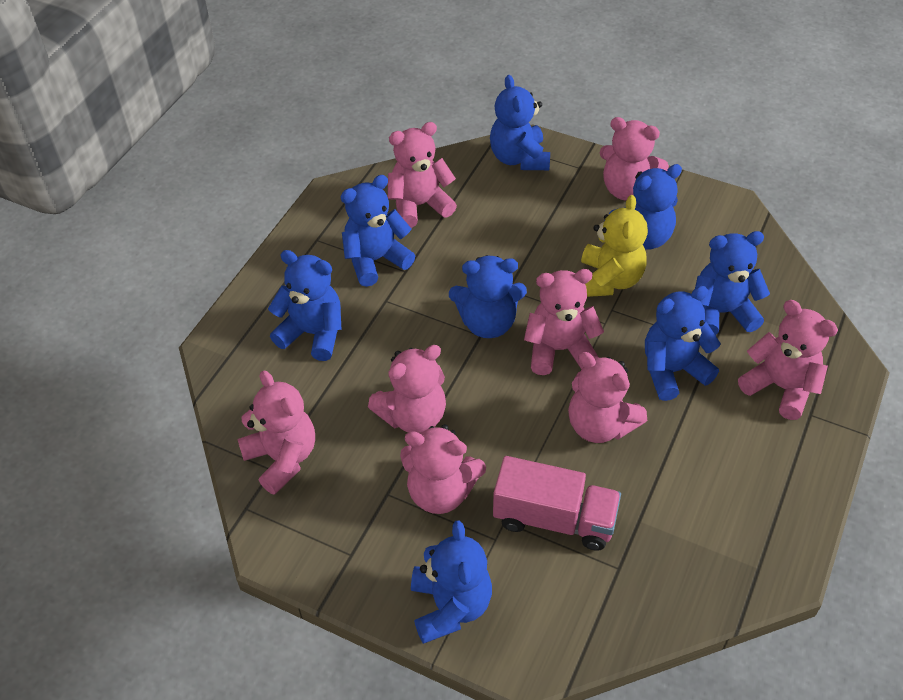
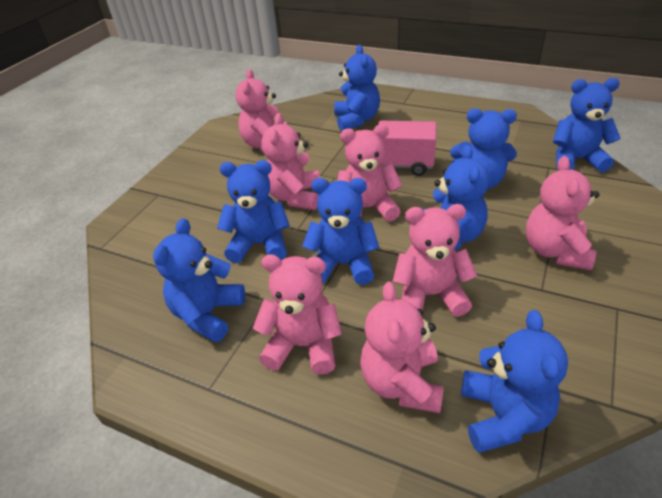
pink teddy bear: [237,370,315,495] [368,345,446,433] [388,122,457,228] [400,424,486,514] [524,269,604,375] [568,352,647,443] [600,117,669,200] [738,300,838,420] = 8 -> [236,69,287,152] [253,254,342,375] [262,113,320,210] [337,124,403,222] [360,282,444,413] [393,204,477,317] [526,156,600,270] = 7
yellow teddy bear: [581,195,648,297] = 1 -> none = 0

